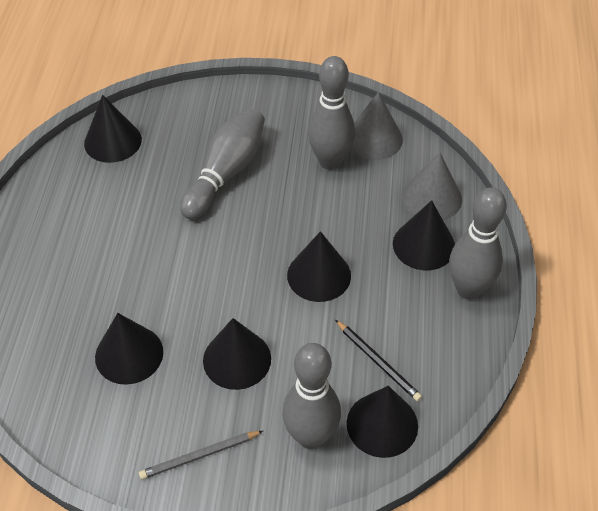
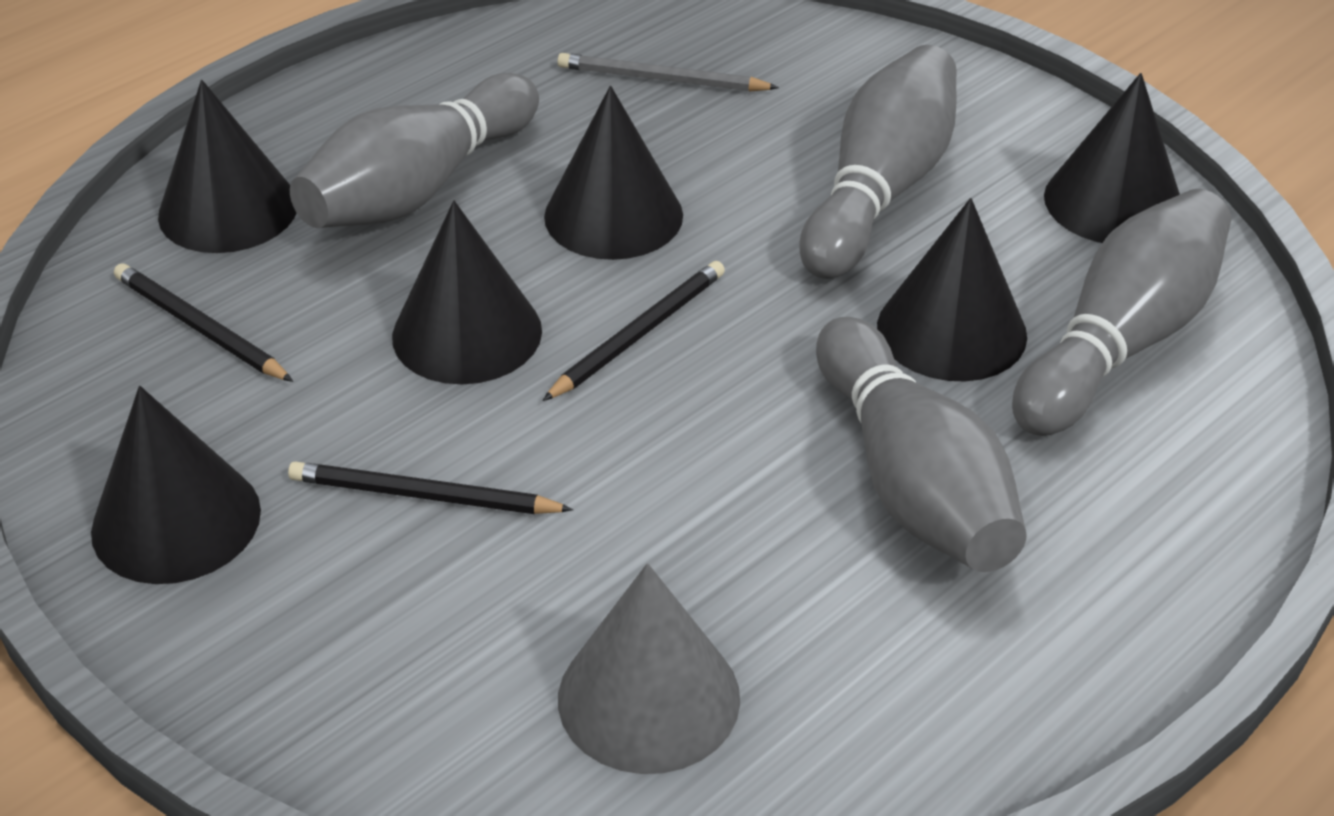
black pencil: [335,320,422,401] = 1 -> [114,263,293,382] [288,462,574,514] [542,261,725,401] = 3
grey cone: [350,92,403,160] [402,152,462,220] = 2 -> [558,563,740,774] = 1

